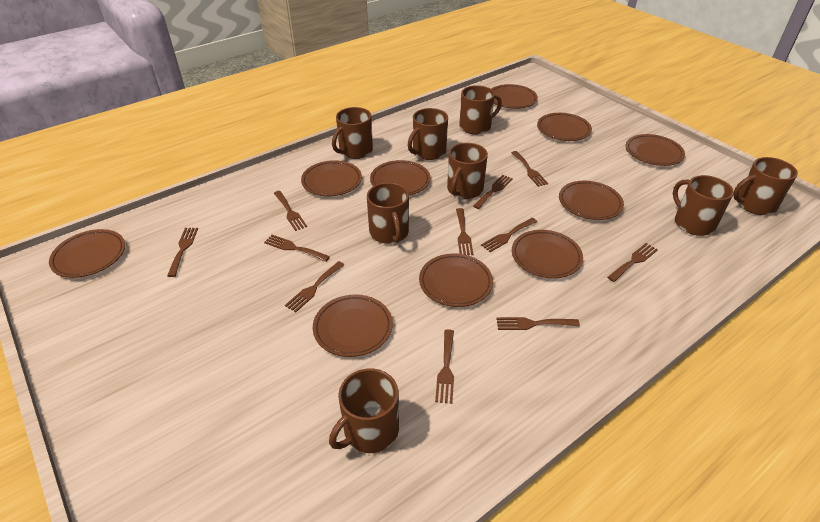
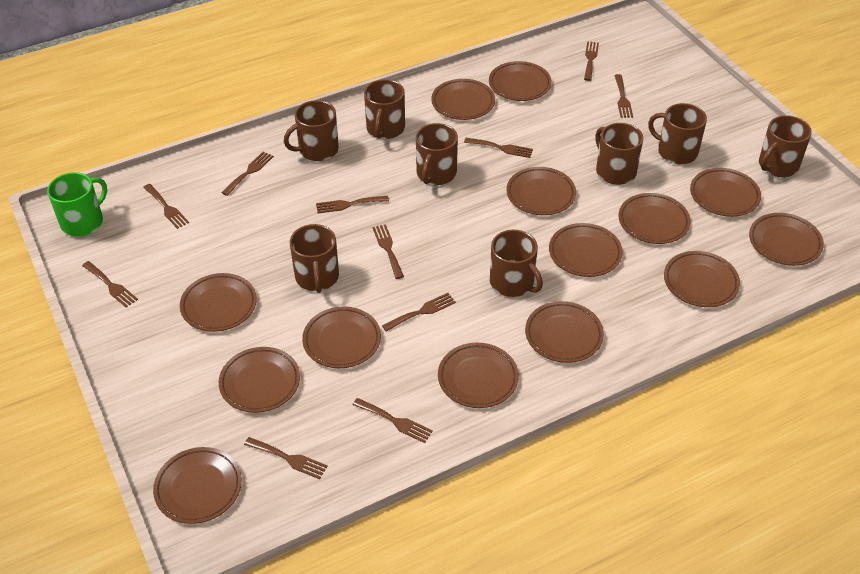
brown plate: [49,229,125,278] [301,160,362,196] [313,294,393,357] [370,160,430,195] [419,253,493,307] [492,84,538,109] [512,230,583,278] [537,113,592,141] [559,181,624,220] [625,134,685,166] = 10 -> [153,447,242,524] [180,273,257,332] [219,347,300,413] [302,307,381,368] [431,79,495,120] [438,343,519,408] [489,61,552,101] [506,167,576,215] [525,301,604,363] [549,223,623,277] [618,193,691,244] [664,251,740,307] [690,168,761,217] [749,213,824,266] = 14
green mug: none = 0 -> [47,172,107,237] = 1

